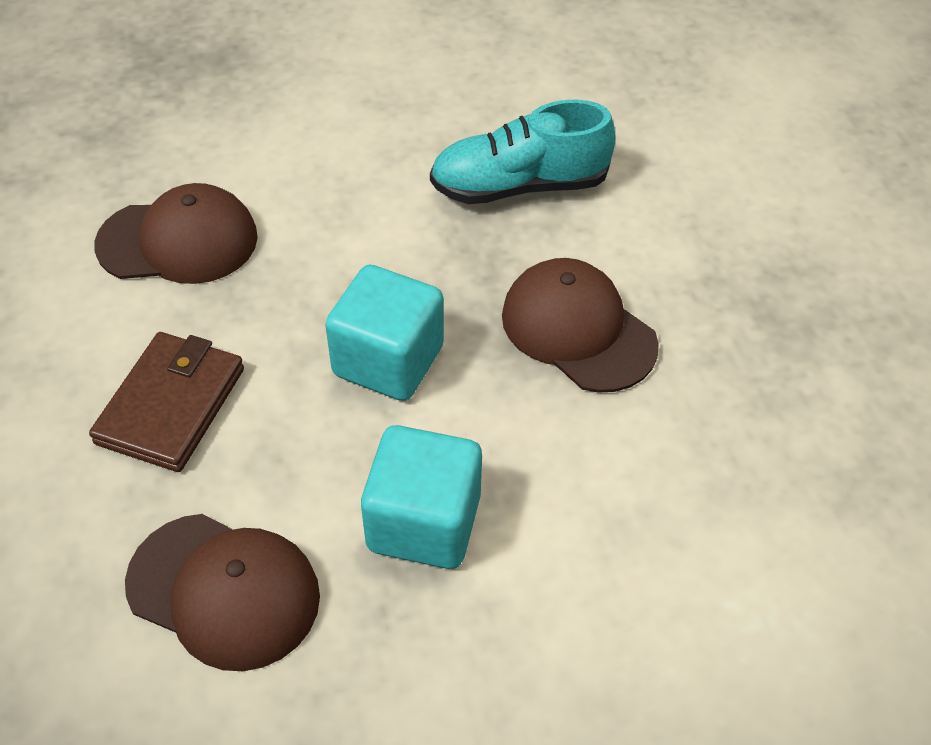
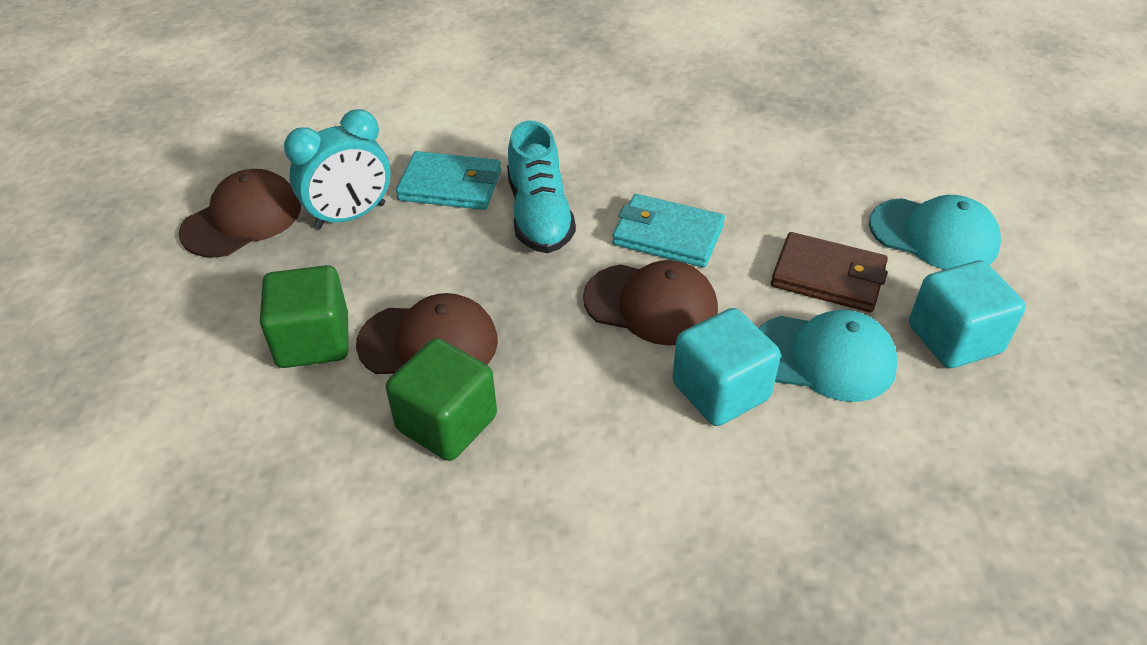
green cube: none = 0 -> [260,265,349,368] [386,338,497,461] = 2
turquoise cap: none = 0 -> [759,310,898,402] [869,195,1001,270] = 2
turquoise clock: none = 0 -> [284,109,391,229] = 1
turquoise wallet: none = 0 -> [396,151,501,210] [612,194,725,268] = 2

